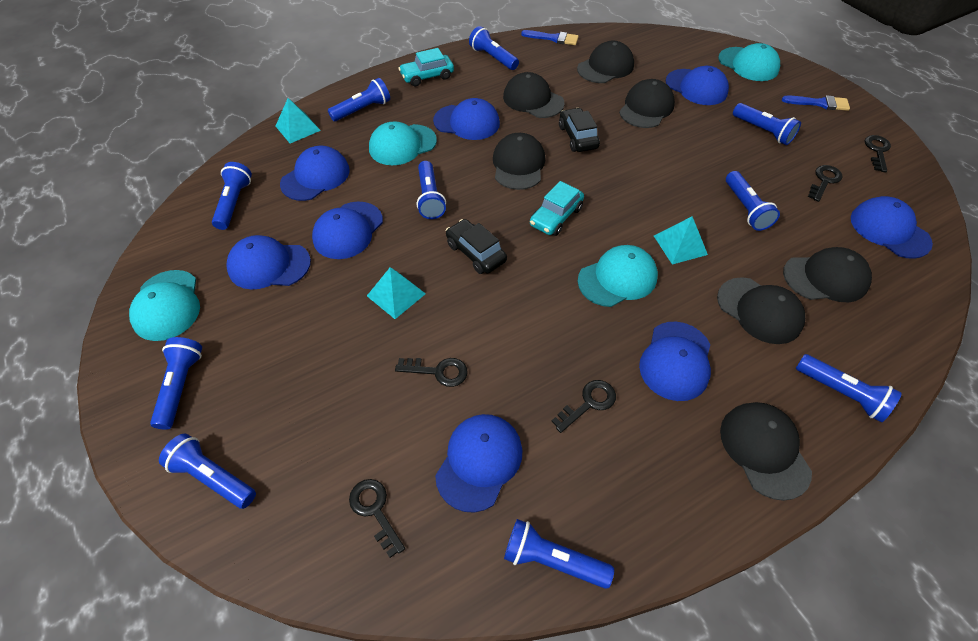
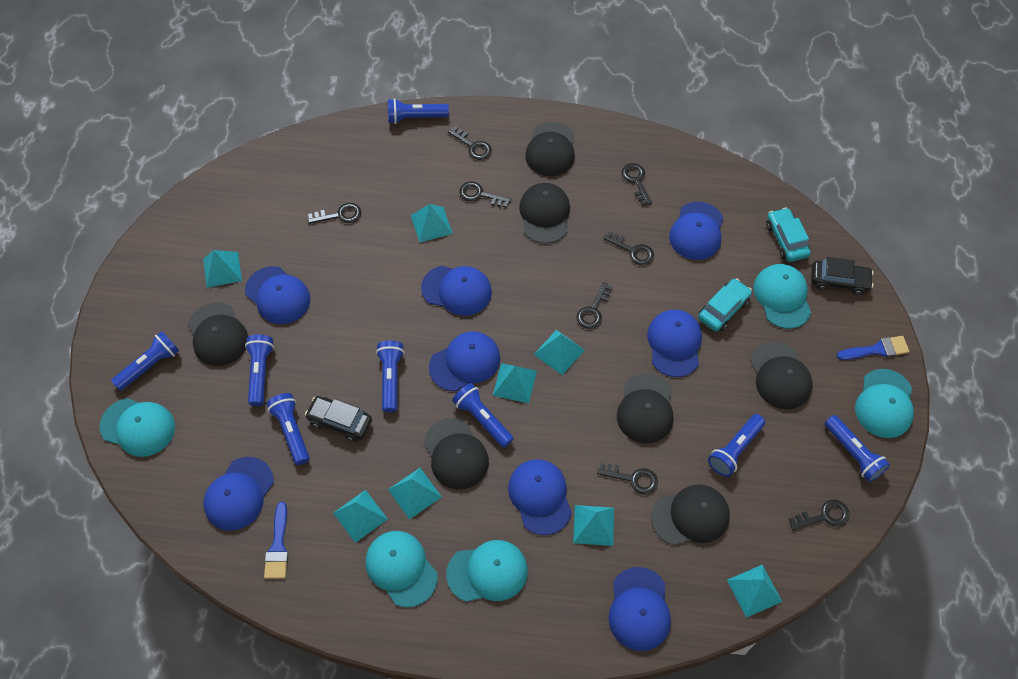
black key: [349,479,405,558] [395,358,468,387] [551,380,616,433] [808,165,842,202] [865,135,891,172] = 5 -> [308,203,361,224] [448,126,492,160] [459,181,511,208] [577,282,613,329] [597,463,658,495] [603,231,654,266] [622,163,652,206] [789,500,850,530] = 8
blue flashlight: [150,337,202,430] [159,433,256,509] [212,162,252,230] [328,78,390,121] [417,161,446,219] [469,26,519,70] [504,519,614,589] [726,171,780,231] [733,103,801,145] [796,354,902,422] = 10 -> [111,331,180,391] [245,335,274,406] [266,393,310,465] [376,341,404,412] [388,98,449,124] [452,383,514,448] [708,414,765,477] [824,415,890,482] = 8
turquoise cap: [129,270,200,341] [369,121,437,165] [578,245,658,307] [718,43,780,81] = 4 -> [99,398,175,457] [365,531,438,607] [446,540,528,602] [753,264,811,329] [855,369,914,438] = 5
turquoise pyramid: [276,98,321,143] [367,267,426,319] [654,216,708,264] = 3 -> [203,250,242,288] [333,490,388,543] [388,468,442,519] [411,204,453,242] [493,363,537,403] [534,330,585,375] [573,505,614,546] [727,565,783,618] = 8

